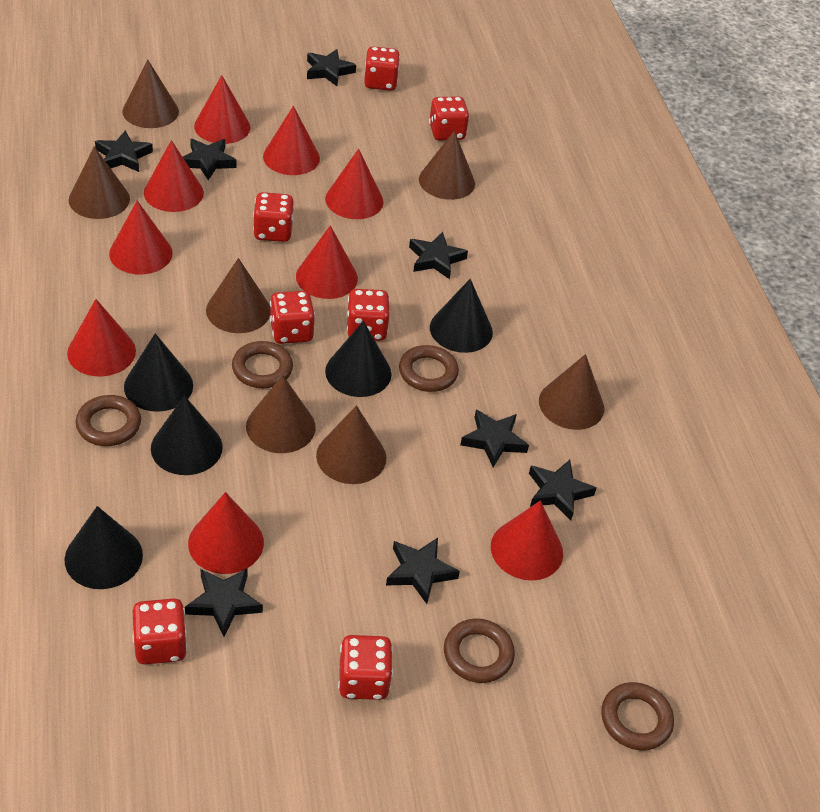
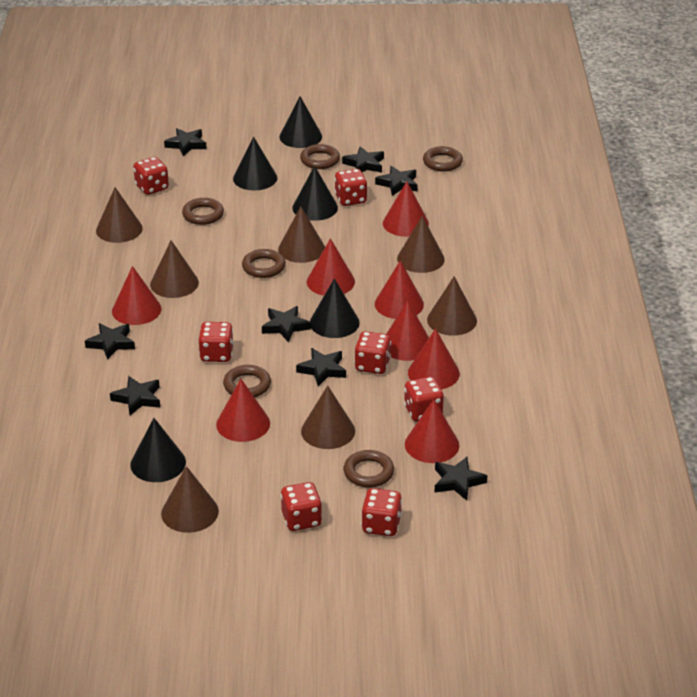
brown ring: [76,395,141,446] [232,341,293,388] [399,345,459,392] [444,618,515,683] [601,682,674,750] = 5 -> [182,198,224,225] [223,365,271,397] [242,249,285,278] [300,144,340,169] [344,450,394,488] [423,146,463,172] = 6
red cone: [67,299,136,376] [109,201,173,275] [144,140,204,212] [188,492,264,574] [194,75,250,144] [263,106,320,175] [296,225,358,299] [325,149,384,219] [491,501,563,580] = 9 -> [112,266,161,325] [216,379,270,442] [307,238,355,296] [375,260,424,319] [383,181,429,237] [386,301,429,361] [405,399,459,463] [408,328,460,389] = 8

